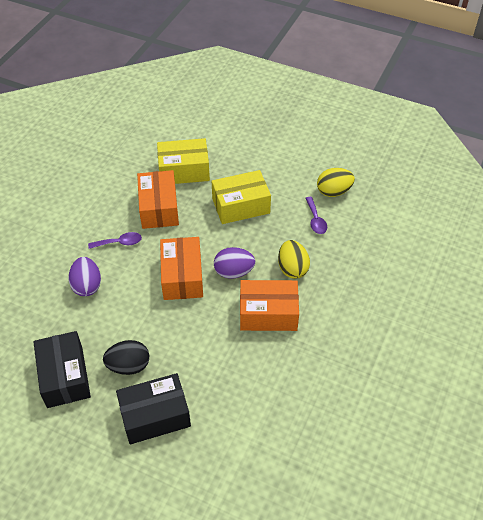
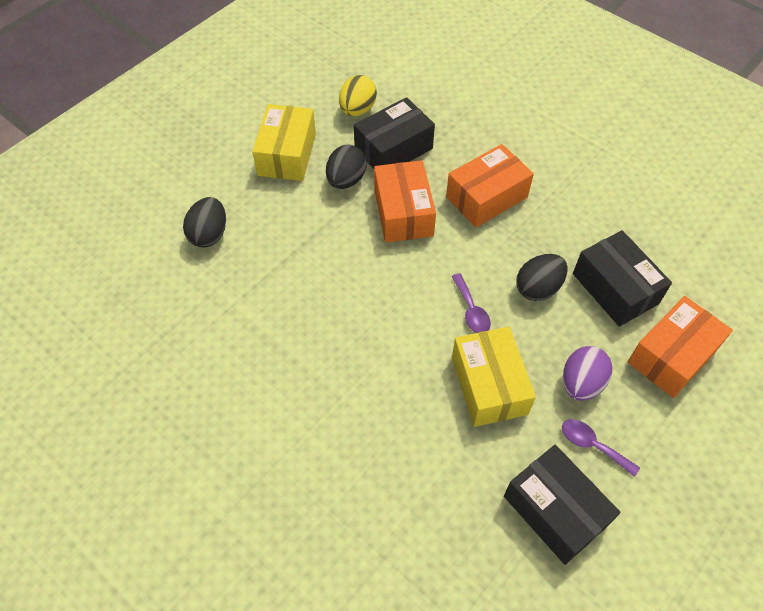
black box: [33,331,91,408] [116,373,191,444] = 2 -> [354,97,435,169] [504,445,620,565] [573,230,672,327] = 3
black egg: [103,340,149,375] = 1 -> [183,197,226,248] [326,145,367,189] [516,254,568,301] = 3
purple egg: [68,257,101,296] [214,247,255,279] = 2 -> [563,346,613,401] = 1
yellow egg: [278,240,310,279] [317,168,355,197] = 2 -> [339,75,377,116] = 1

